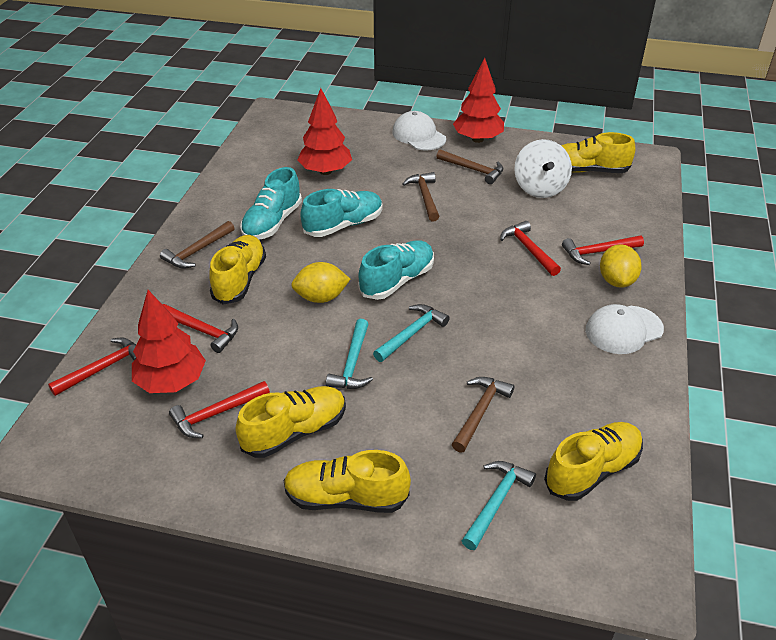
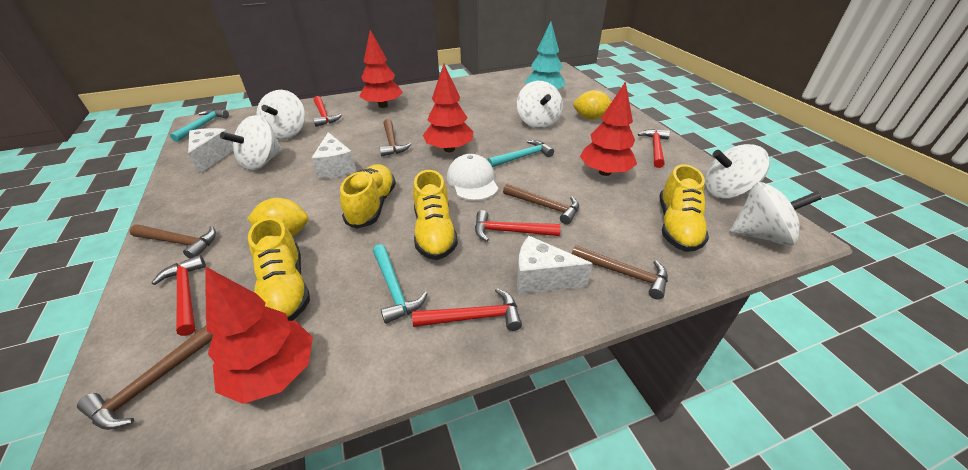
brown hammer: [160,221,235,269] [402,172,440,222] [436,149,503,184] [452,377,514,453] = 4 -> [77,325,213,430] [129,224,216,259] [380,119,411,156] [503,184,579,225] [572,245,668,300] = 5
red tree: [132,290,206,393] [297,88,352,175] [453,58,504,143] = 3 -> [205,266,313,404] [359,30,403,108] [423,64,473,152] [580,81,637,176] = 4
turquoise shoe: [240,167,302,239] [300,189,383,237] [358,240,434,300] = 3 -> none = 0
turquoise tree: none = 0 -> [524,22,565,89] = 1
white cap: [392,111,446,150] [586,304,664,354] = 2 -> [447,154,499,201] = 1
white cheese: none = 0 -> [188,128,233,174] [312,132,357,179] [517,236,593,294] = 3
white spinning top: [514,139,572,198] = 1 -> [220,115,283,170] [256,90,305,140] [517,81,563,129] [705,144,770,199] [730,182,822,246] = 5
yellow shoe: [210,235,266,305] [235,386,346,458] [283,450,411,513] [544,422,643,501] [561,132,635,173] = 5 -> [248,217,310,321] [340,164,396,229] [413,170,458,260] [659,164,709,252] = 4

